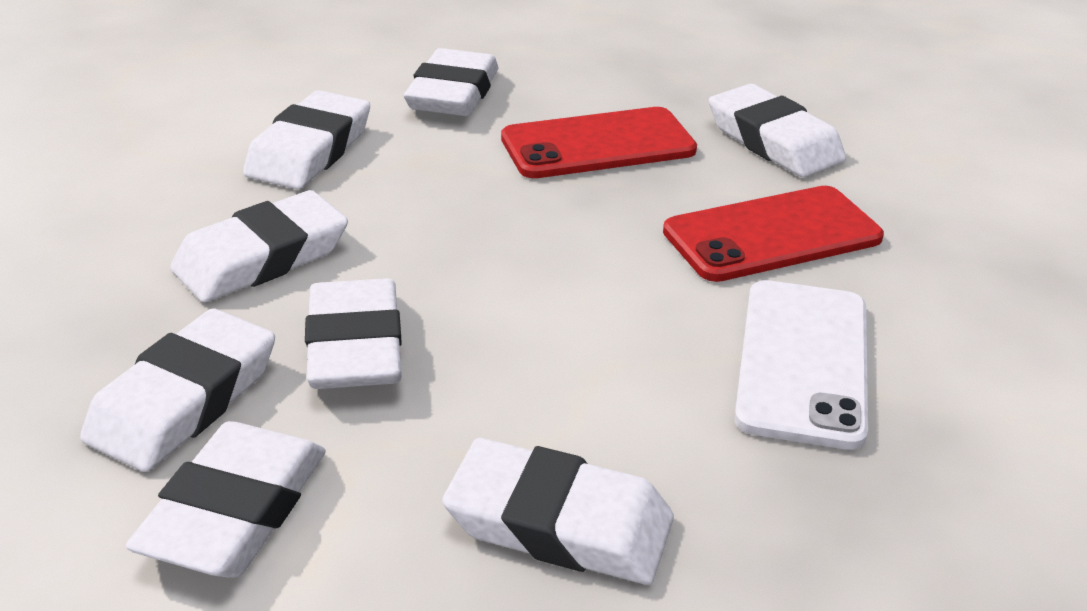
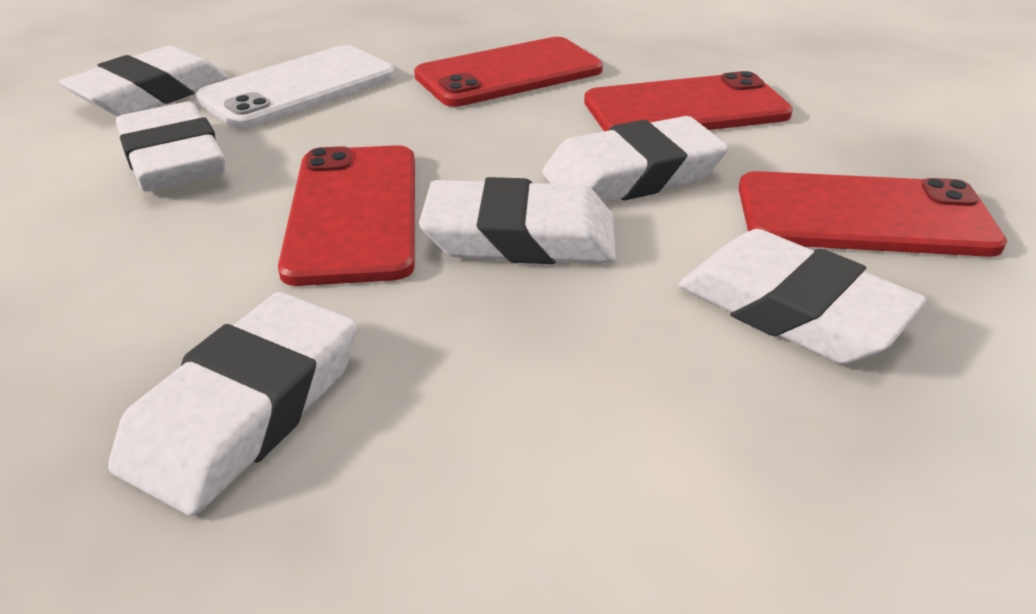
red phone: [501,107,697,178] [663,186,884,282] = 2 -> [278,145,415,286] [414,37,603,107] [584,71,793,131] [739,171,1007,257] = 4
white eraser: [80,309,275,472] [125,421,326,578] [170,190,348,302] [243,90,370,189] [305,278,402,389] [404,48,498,116] [442,438,674,585] [709,84,846,177] = 8 -> [59,45,228,116] [108,292,358,516] [116,102,225,192] [419,177,616,264] [542,116,728,202] [679,229,927,364] = 6

